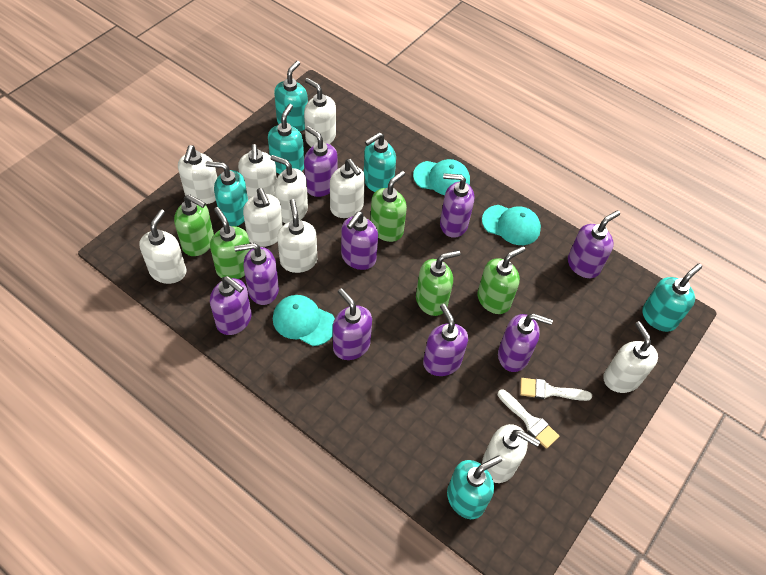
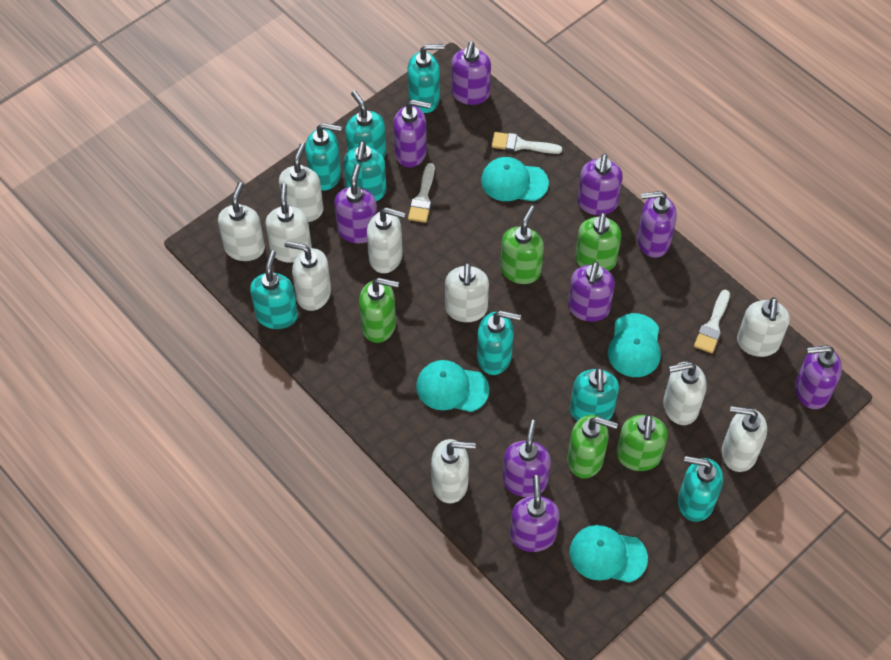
turquoise cap: [273,295,335,346] [413,159,470,195] [482,205,541,245] = 3 -> [416,360,489,412] [481,157,549,202] [569,525,648,583] [608,313,661,377] = 4
turquoise soap dispenser: [206,161,248,226] [268,104,304,174] [274,61,308,132] [364,132,396,192] [447,455,502,519] [642,264,702,332] = 6 -> [250,250,298,329] [305,123,342,191] [343,141,386,201] [345,91,386,158] [408,44,445,113] [477,311,521,375] [570,367,619,421] [678,456,723,522] = 8
white brush: [498,389,559,449] [520,378,592,401] = 2 -> [408,163,435,223] [492,132,562,154] [694,290,730,353] = 3

